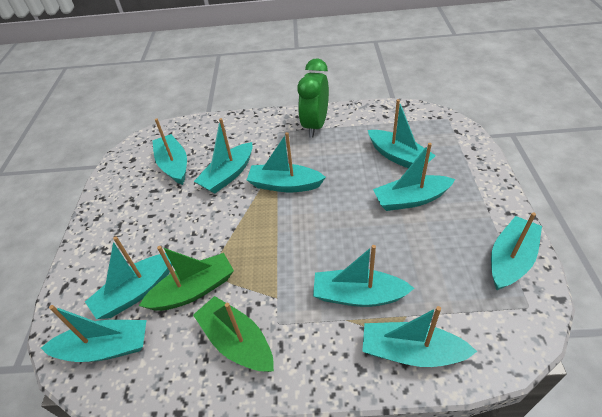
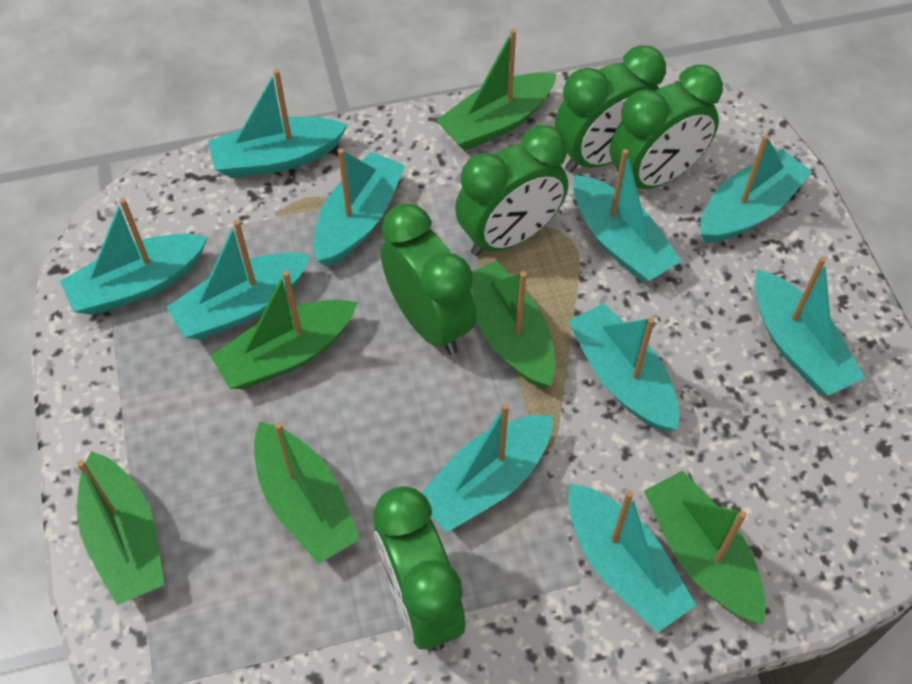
green boat: [139,246,234,311] [193,296,274,372] = 2 -> [77,451,164,605] [211,270,358,389] [254,422,360,564] [436,29,556,151] [471,261,555,388] [644,470,766,625] = 6
green clock: [298,58,329,137] = 1 -> [374,487,465,651] [381,204,477,355] [455,125,568,256] [554,45,666,172] [610,64,723,189] = 5

